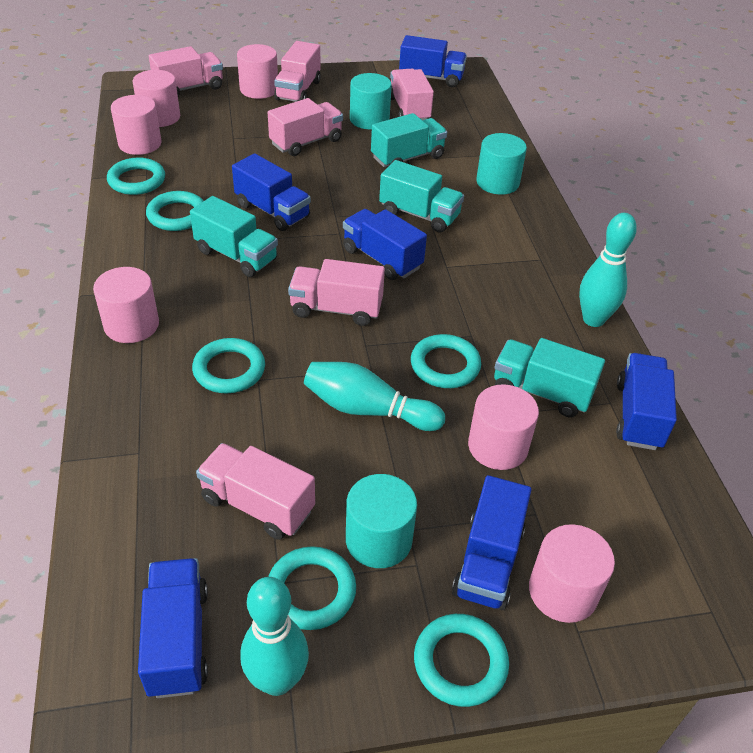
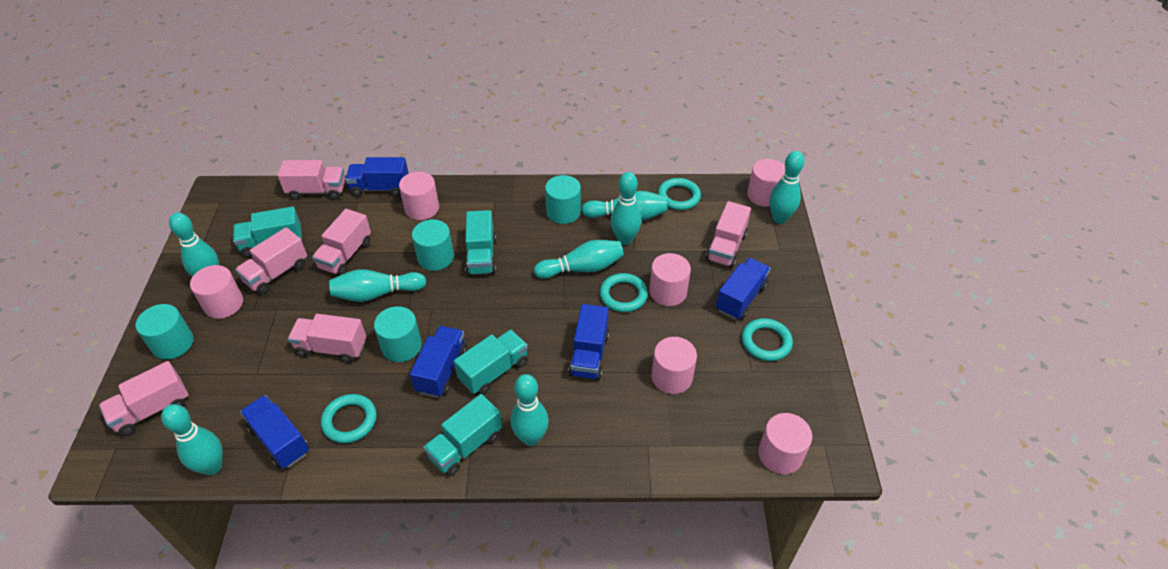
blue truck: [138,558,208,698] [232,154,311,231] [343,209,427,280] [399,35,467,87] [452,475,531,610] [616,353,677,450] = 6 -> [240,395,309,469] [345,157,409,197] [410,326,467,398] [569,304,609,380] [716,258,771,320] = 5
turquoise bowling pin: [240,577,309,696] [304,362,445,431] [579,213,637,327] = 3 -> [161,404,223,475] [169,213,219,277] [329,269,426,302] [511,374,549,446] [534,240,624,279] [581,191,667,221] [611,172,641,245] [769,151,804,224] = 8
turquoise cylinder: [346,474,417,568] [350,73,392,130] [476,133,527,195] = 3 -> [135,304,194,360] [374,306,422,362] [412,220,454,271] [545,175,581,224] = 4
turquoise ring: [107,158,165,195] [146,191,204,231] [192,338,265,393] [268,546,356,630] [411,334,481,388] [414,614,509,707] = 6 -> [321,394,377,443] [600,273,648,312] [658,178,701,210] [741,318,793,361] = 4

